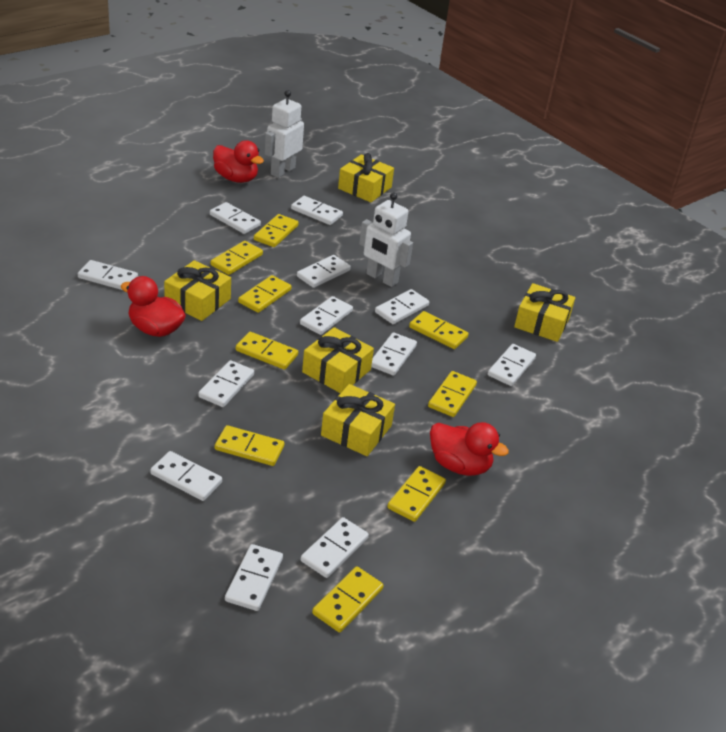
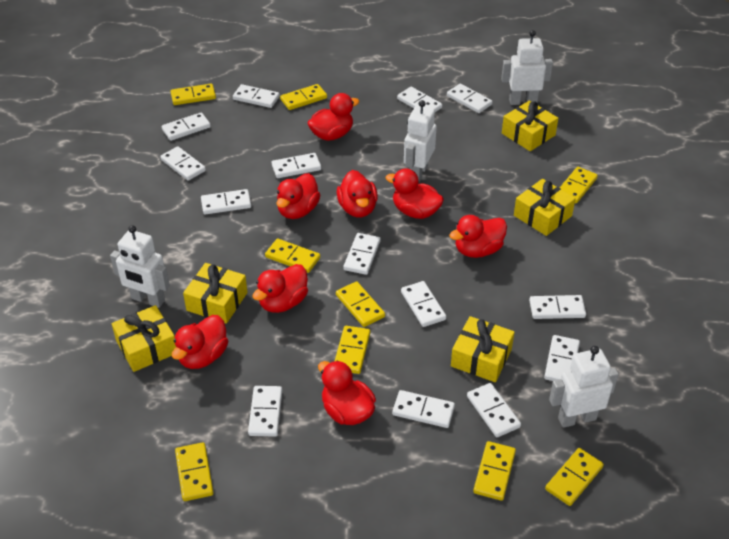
red duck: [121,276,186,337] [213,140,264,183] [430,422,509,476] = 3 -> [172,315,228,369] [252,264,308,313] [276,173,320,219] [308,93,360,141] [318,360,376,425] [337,170,378,217] [386,168,444,219] [449,215,507,258] = 8
white domino: [78,260,138,290] [150,451,222,501] [198,360,254,407] [210,202,261,234] [225,544,283,611] [291,196,343,225] [297,255,351,288] [300,296,353,335] [301,517,369,578] [371,332,417,376] [375,289,429,324] [488,344,536,386] = 12 -> [160,146,206,181] [162,112,211,141] [201,189,251,214] [233,84,280,108] [248,386,282,437] [272,153,321,178] [343,233,380,275] [392,390,455,428] [397,87,442,112] [401,281,446,327] [447,84,492,113] [467,383,521,437] [529,295,586,319] [544,335,580,381] = 14
white robot: [265,90,304,178] [359,192,413,287] = 2 -> [110,225,170,308] [404,100,437,182] [501,30,553,105] [549,346,619,428] = 4

